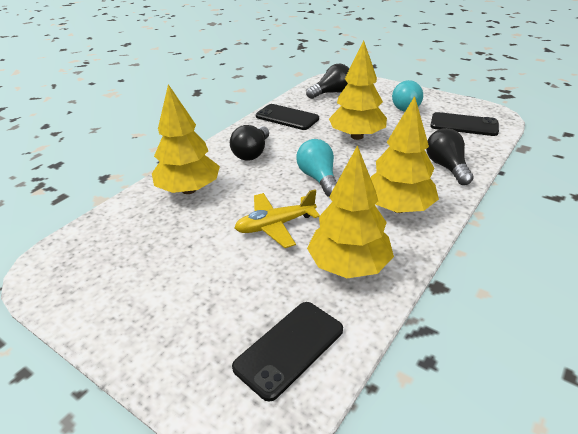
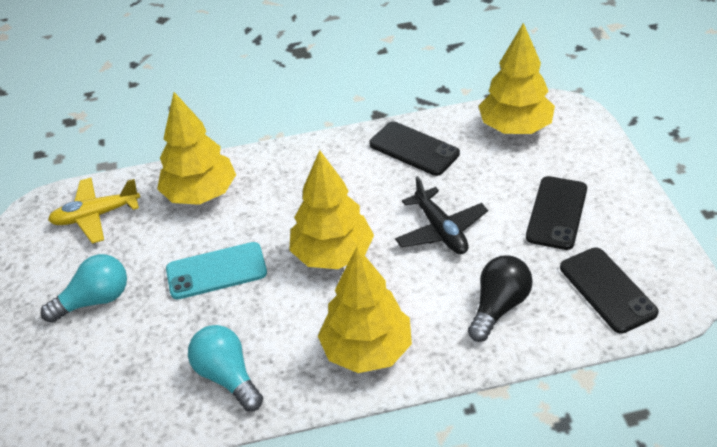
black light bulb: [230,125,269,161] [306,64,350,99] [426,128,474,185] = 3 -> [468,255,533,342] = 1
black plane: none = 0 -> [395,176,488,254] = 1
turquoise phone: none = 0 -> [166,242,267,299] = 1

